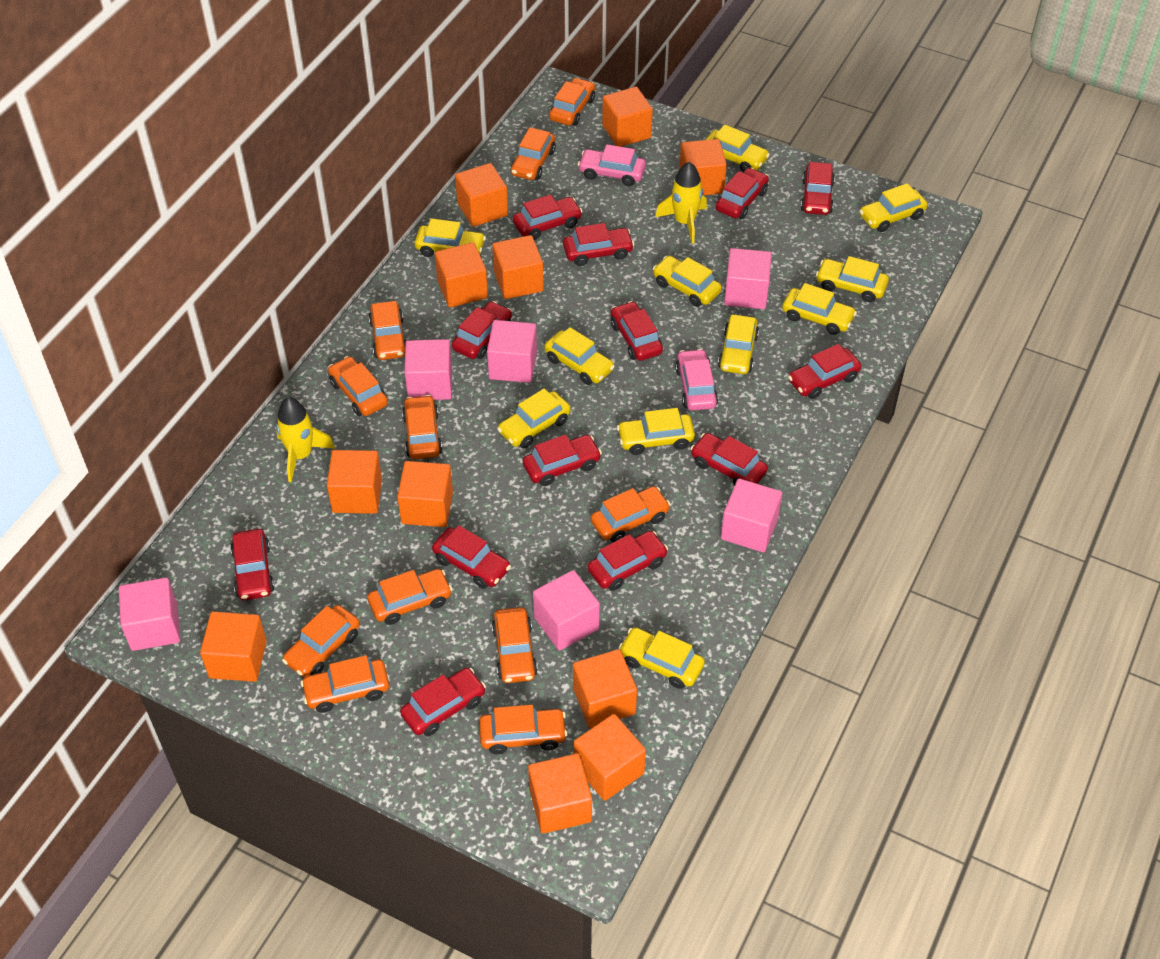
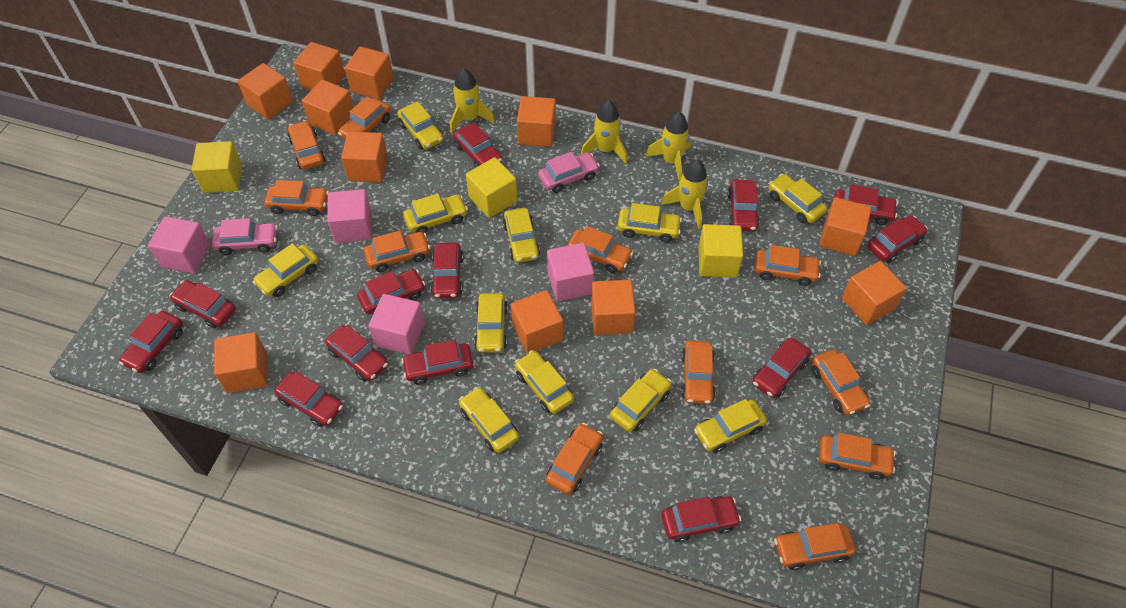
pink cube: [119,577,180,651] [404,339,452,400] [487,320,537,383] [533,570,600,651] [721,479,782,552] [724,248,772,309] = 6 -> [148,216,211,274] [327,189,372,243] [368,294,425,354] [547,243,594,301] = 4
yellow cube: none = 0 -> [192,141,242,193] [466,157,517,218] [698,224,743,278] = 3
yellow rocket: [276,397,335,482] [655,162,707,244] = 2 -> [450,68,495,133] [581,100,627,164] [645,112,691,181] [661,159,708,229] = 4

